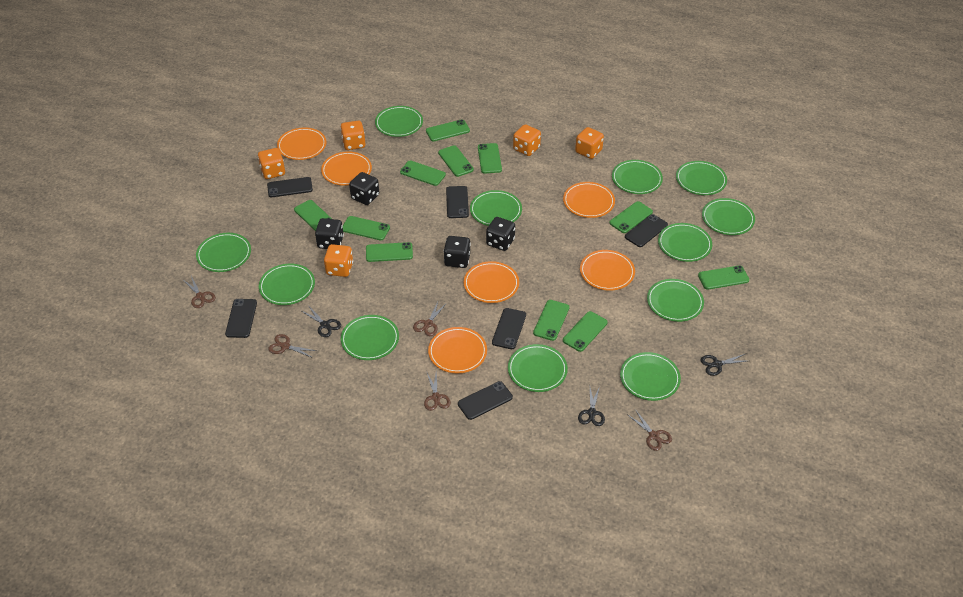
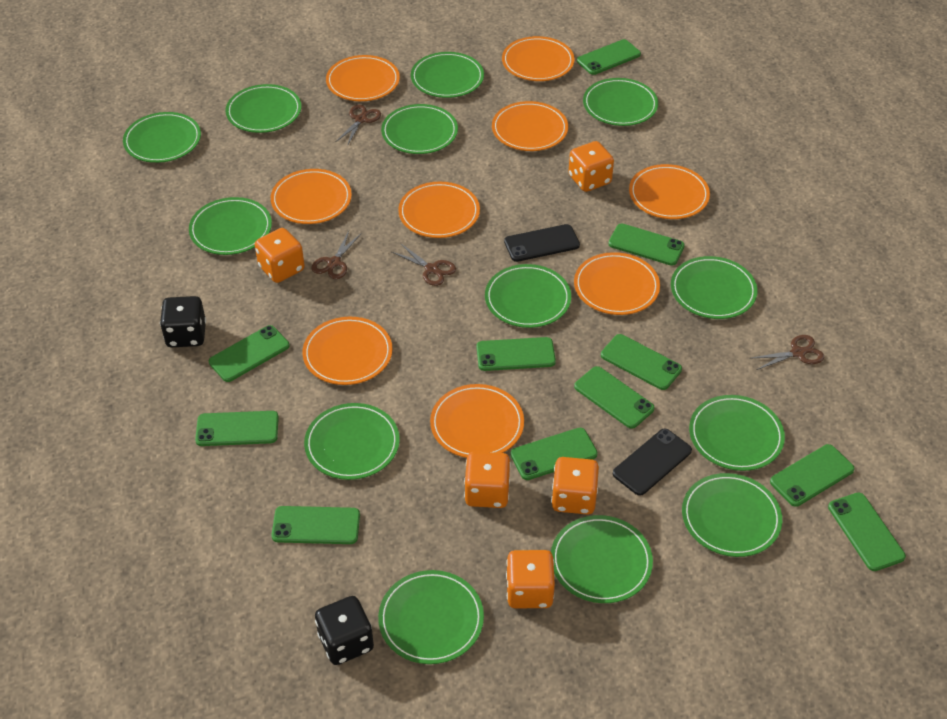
black dice: [315,218,344,249] [349,172,379,205] [444,236,471,268] [486,217,515,251] = 4 -> [160,296,206,347] [315,596,374,665] = 2
black phone: [225,299,257,338] [267,177,313,197] [446,186,469,218] [458,381,513,420] [492,308,526,349] [625,214,668,247] = 6 -> [504,224,580,262] [613,429,692,496] = 2
black scissors: [300,305,341,337] [578,386,605,426] [700,354,747,376] = 3 -> none = 0
brown scissors: [182,276,216,308] [268,334,317,358] [413,300,447,336] [424,371,451,411] [628,409,672,451] = 5 -> [311,231,362,279] [336,105,381,146] [392,243,456,286] [752,335,824,370] = 4
green plate: [196,233,251,272] [259,263,315,305] [341,315,399,360] [375,106,423,137] [470,190,522,226] [508,344,568,392] [612,160,663,194] [620,352,681,401] [647,279,704,322] [658,223,712,262] [676,161,727,195] [702,198,755,235] = 12 -> [123,112,201,163] [189,197,272,255] [226,84,301,133] [304,403,400,480] [378,570,484,664] [381,104,458,154] [411,52,484,98] [485,264,571,328] [551,515,653,603] [583,78,658,126] [671,256,757,319] [682,473,782,557] [689,395,785,471] = 13
orange plate: [277,127,326,160] [321,152,372,186] [428,327,487,374] [464,261,519,303] [563,182,615,218] [580,250,635,291] = 6 -> [271,169,352,224] [302,317,393,385] [326,55,400,101] [398,182,480,238] [430,384,524,458] [492,101,568,151] [502,36,575,81] [574,252,660,315] [629,164,710,219] = 9

